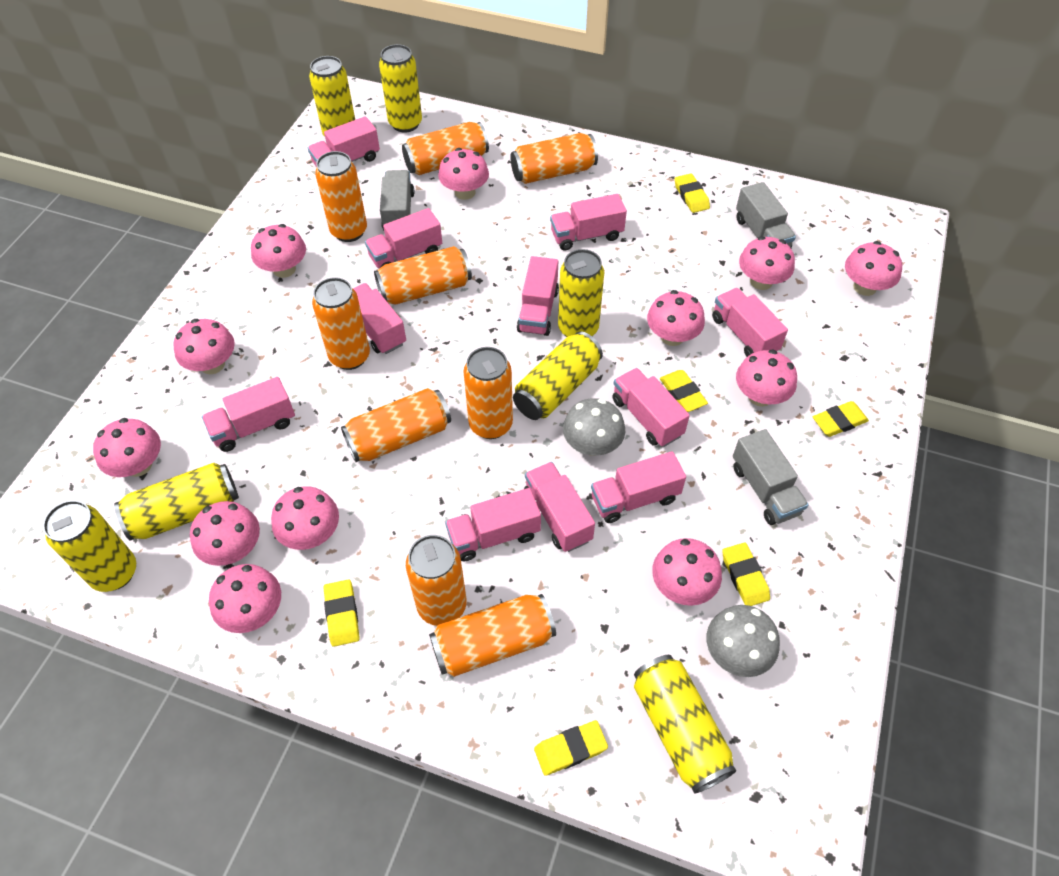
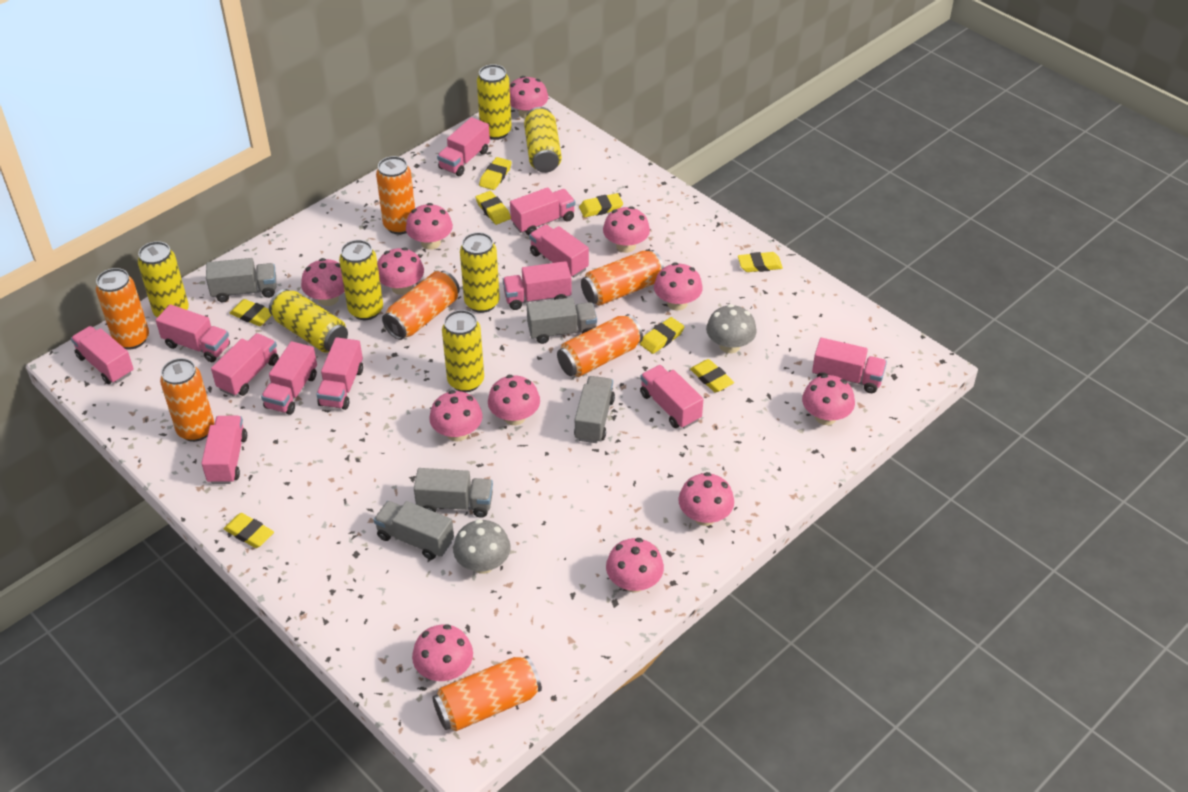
grey truck: [380,170,414,230] [733,429,809,525] [736,182,796,248] = 3 -> [206,258,276,302] [374,501,454,560] [414,468,493,518] [527,297,597,344] [574,376,615,443] = 5
orange can: [312,277,370,370] [315,151,367,242] [341,388,451,462] [374,246,472,304] [402,122,489,175] [406,535,467,626] [429,594,556,677] [463,347,513,439] [510,133,598,184] = 9 -> [96,268,149,349] [160,358,214,442] [376,156,415,235] [382,271,460,340] [433,656,542,731] [557,314,643,377] [581,250,664,306] = 7
pink truck: [202,377,295,452] [308,116,380,167] [353,283,406,354] [365,208,442,269] [445,488,541,561] [517,256,559,336] [524,462,595,552] [550,194,627,251] [591,451,686,523] [612,368,690,447] [712,288,788,357] = 11 -> [71,326,134,384] [156,304,230,362] [201,416,247,484] [211,333,279,397] [261,341,317,415] [316,337,363,410] [437,117,490,176] [503,261,572,310] [510,187,575,235] [529,224,589,278] [640,365,703,429] [812,338,887,393] = 12
yellow eraser: [324,580,360,647] [534,720,608,776] [660,370,708,412] [674,173,710,213] [722,542,770,606] [813,401,869,437] = 6 -> [224,513,274,548] [229,299,272,326] [476,191,511,225] [479,157,512,190] [579,193,623,217] [640,317,684,354] [690,359,734,392] [738,252,783,272] = 8

